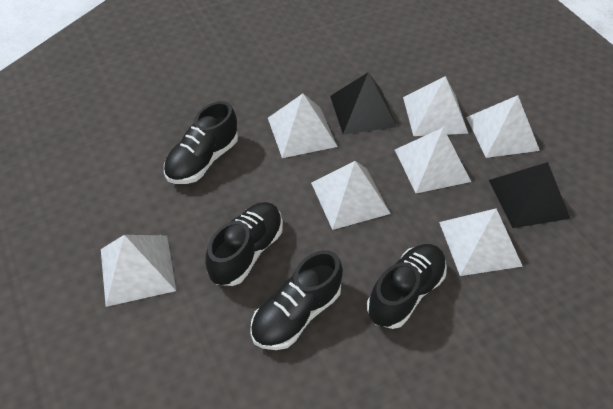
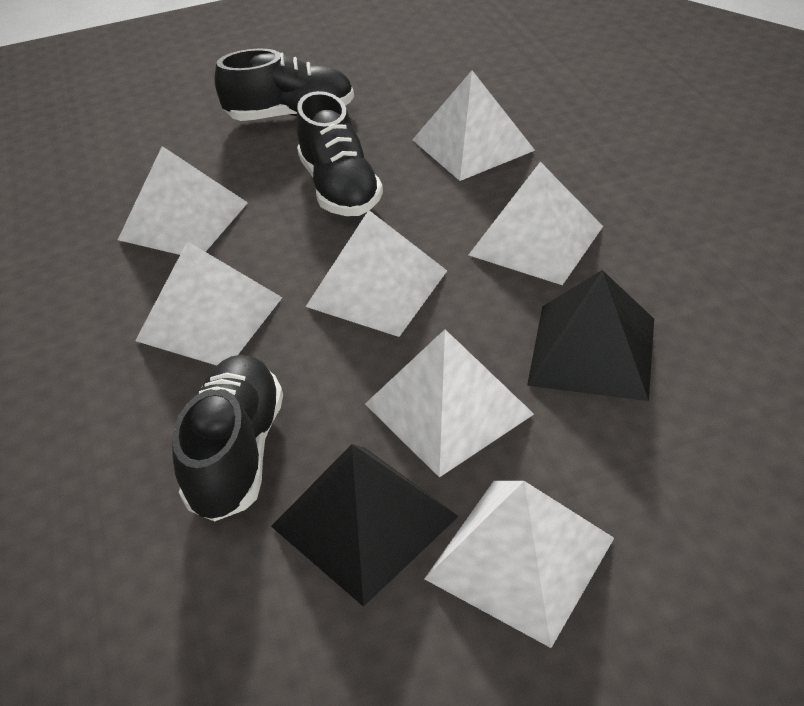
black shoe: [164,101,238,184] [206,202,283,286] [250,250,343,350] [367,244,447,329] = 4 -> [172,355,283,521] [214,48,354,121] [296,91,383,216] = 3

